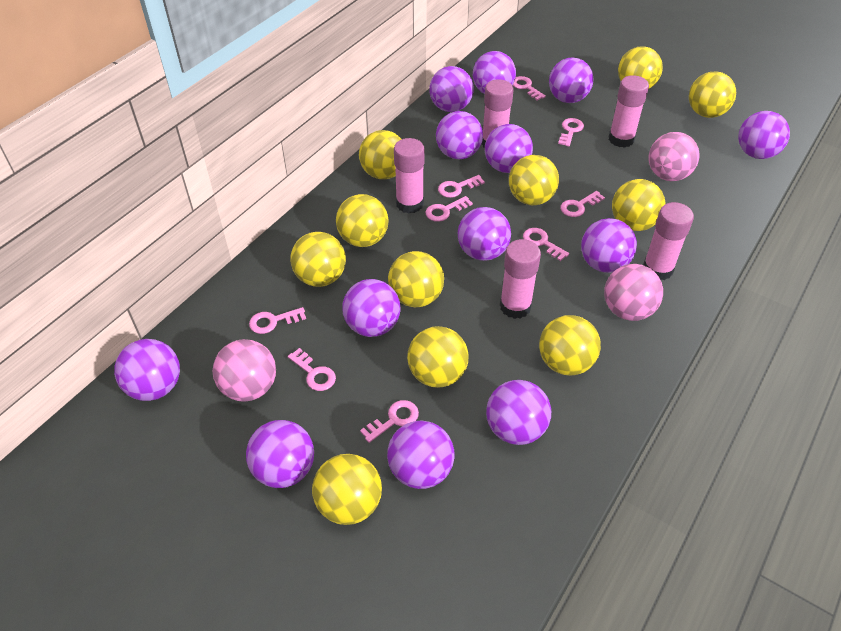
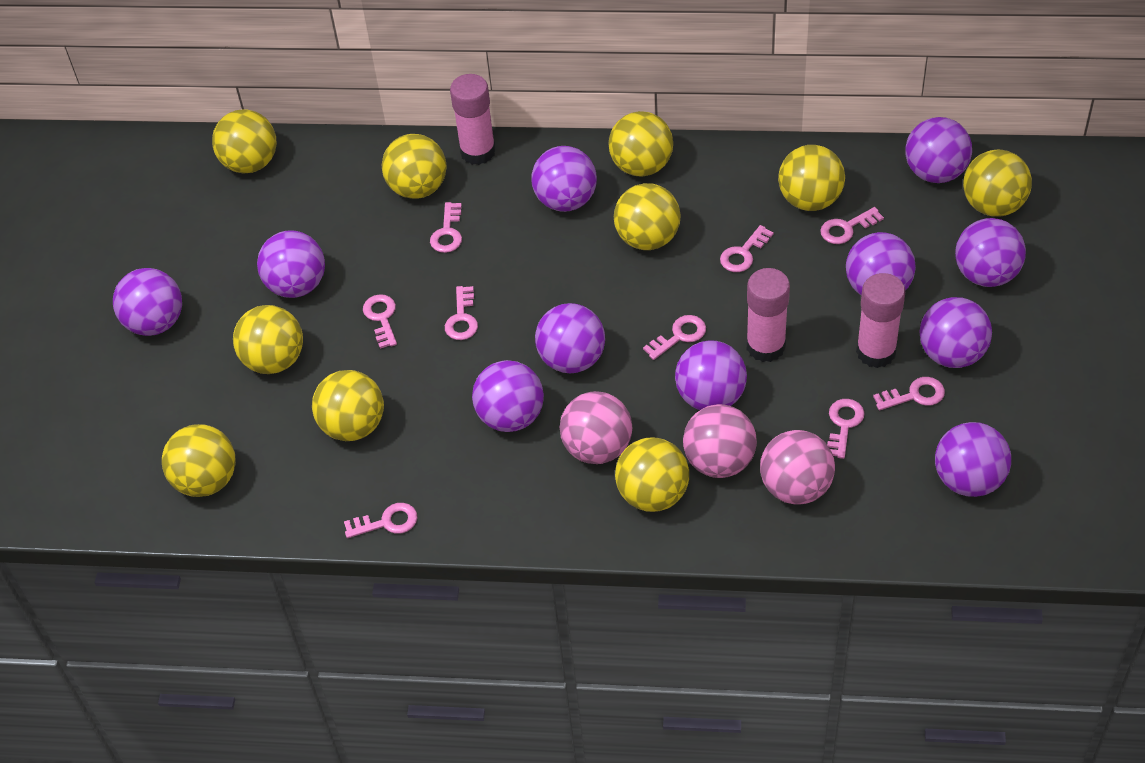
pink glue stick: [394,138,425,213] [482,79,514,148] [500,239,541,319] [609,75,649,148] [643,202,694,280] = 5 -> [450,74,496,165] [746,268,790,362] [856,273,905,368] = 3
purple ball: [114,339,180,401] [246,420,314,488] [342,279,400,337] [387,421,454,489] [429,66,474,112] [436,111,483,160] [458,207,511,261] [473,51,516,94] [485,124,533,173] [486,380,551,445] [549,57,593,103] [581,218,637,273] [738,111,790,159] = 13 -> [113,268,182,336] [257,230,325,298] [472,360,544,432] [531,146,597,212] [535,303,605,373] [675,340,747,410] [846,232,916,295] [905,117,972,183] [919,297,992,368] [935,422,1011,497] [955,218,1026,287] = 11
yellow ball: [290,232,346,287] [312,454,382,525] [336,194,388,247] [359,130,402,179] [388,251,444,307] [407,326,469,388] [509,155,559,205] [539,315,601,376] [612,179,666,231] [618,46,663,89] [689,71,736,118] = 11 -> [162,424,236,497] [212,109,276,174] [233,305,303,374] [312,370,384,441] [382,134,447,199] [608,111,673,177] [614,183,680,250] [615,437,689,512] [778,145,845,211] [963,150,1032,217] = 10

